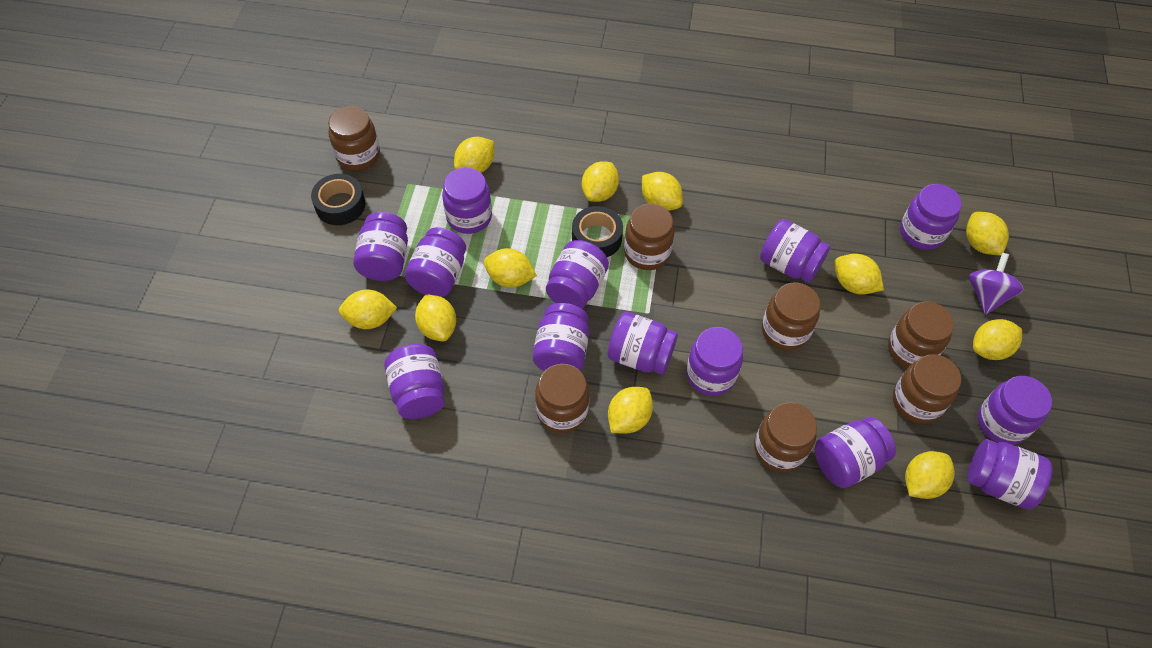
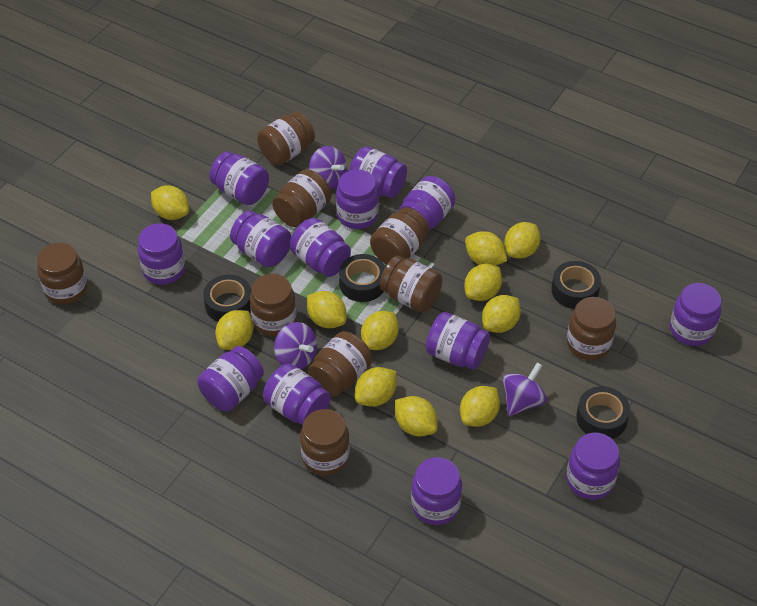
black tape: [311,174,365,225] [572,206,623,257] = 2 -> [203,275,251,322] [339,254,385,302] [551,261,601,309] [576,386,630,439] = 4
brown jar: [328,106,380,171] [535,364,589,433] [624,204,675,270] [754,402,817,472] [762,283,820,351] [888,302,954,368] [893,354,961,424] = 7 -> [37,243,87,305] [250,274,297,336] [257,112,315,165] [272,169,331,227] [300,409,350,476] [308,332,372,397] [370,207,429,264] [380,256,443,313] [567,297,616,360] = 9
purple spinning top: [969,253,1024,315] = 1 -> [274,322,317,369] [309,146,347,190] [503,362,547,416] = 3

